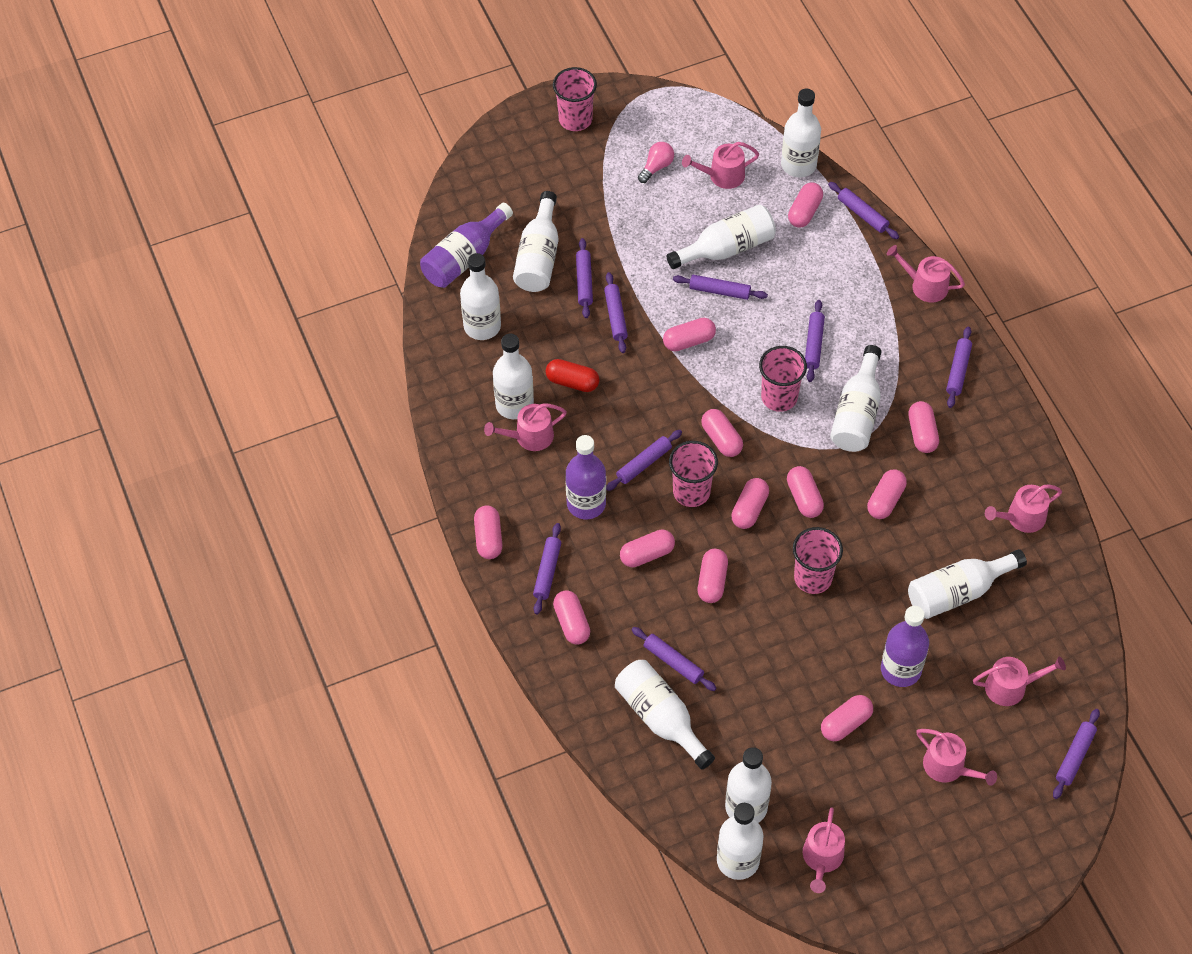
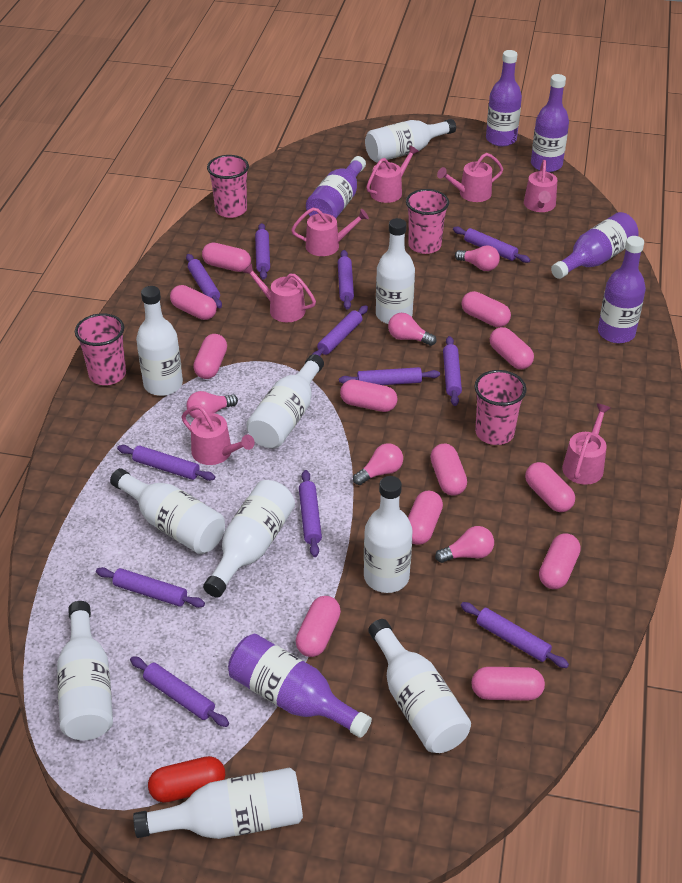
pink light bulb: [638,142,674,183] = 1 -> [186,391,238,419] [353,443,403,485] [388,313,436,346] [435,526,494,563] [455,245,500,271] = 5
purple bottle: [420,203,513,288] [566,435,606,519] [881,606,929,687] = 3 -> [228,634,372,738] [306,156,366,218] [486,50,522,147] [531,74,569,172] [551,212,639,279] [598,236,646,343] = 6
purple rolling pin: [533,523,561,614] [576,238,593,318] [604,272,628,353] [606,430,682,491] [632,627,716,691] [673,275,768,300] [805,300,825,382] [828,182,899,239] [946,327,972,408] [1053,709,1100,799] = 10 -> [96,567,205,608] [117,445,215,481] [130,656,229,727] [186,254,222,308] [255,223,270,280] [299,470,322,557] [313,305,368,356] [338,250,354,310] [339,367,440,385] [443,336,462,406] [453,226,530,263] [461,602,569,668] = 12

